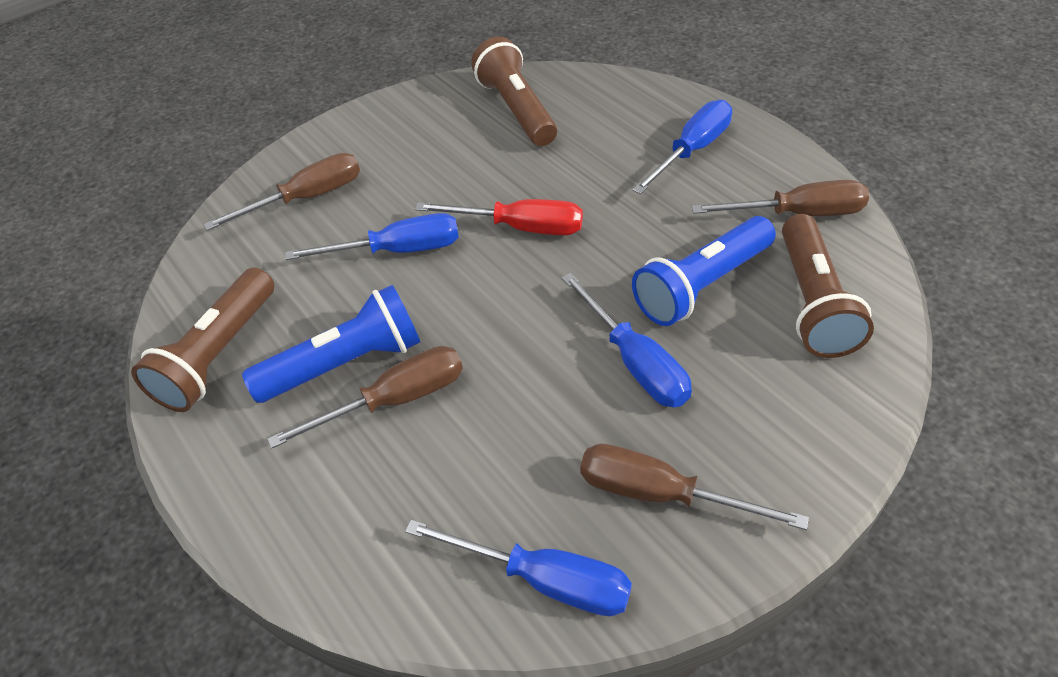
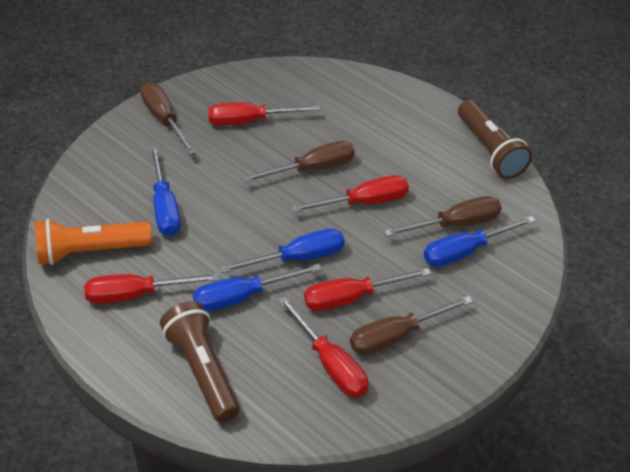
blue flashlight: [242,285,420,403] [632,216,776,326] = 2 -> none = 0
brown flashlight: [131,267,274,412] [471,37,557,146] [782,214,874,358] = 3 -> [160,301,240,422] [458,100,532,179] = 2
orange flashlight: none = 0 -> [35,219,152,265] = 1
red screwdriver: [415,199,583,235] = 1 -> [84,273,219,304] [208,102,320,126] [278,296,368,397] [291,175,409,212] [304,268,431,311] = 5

